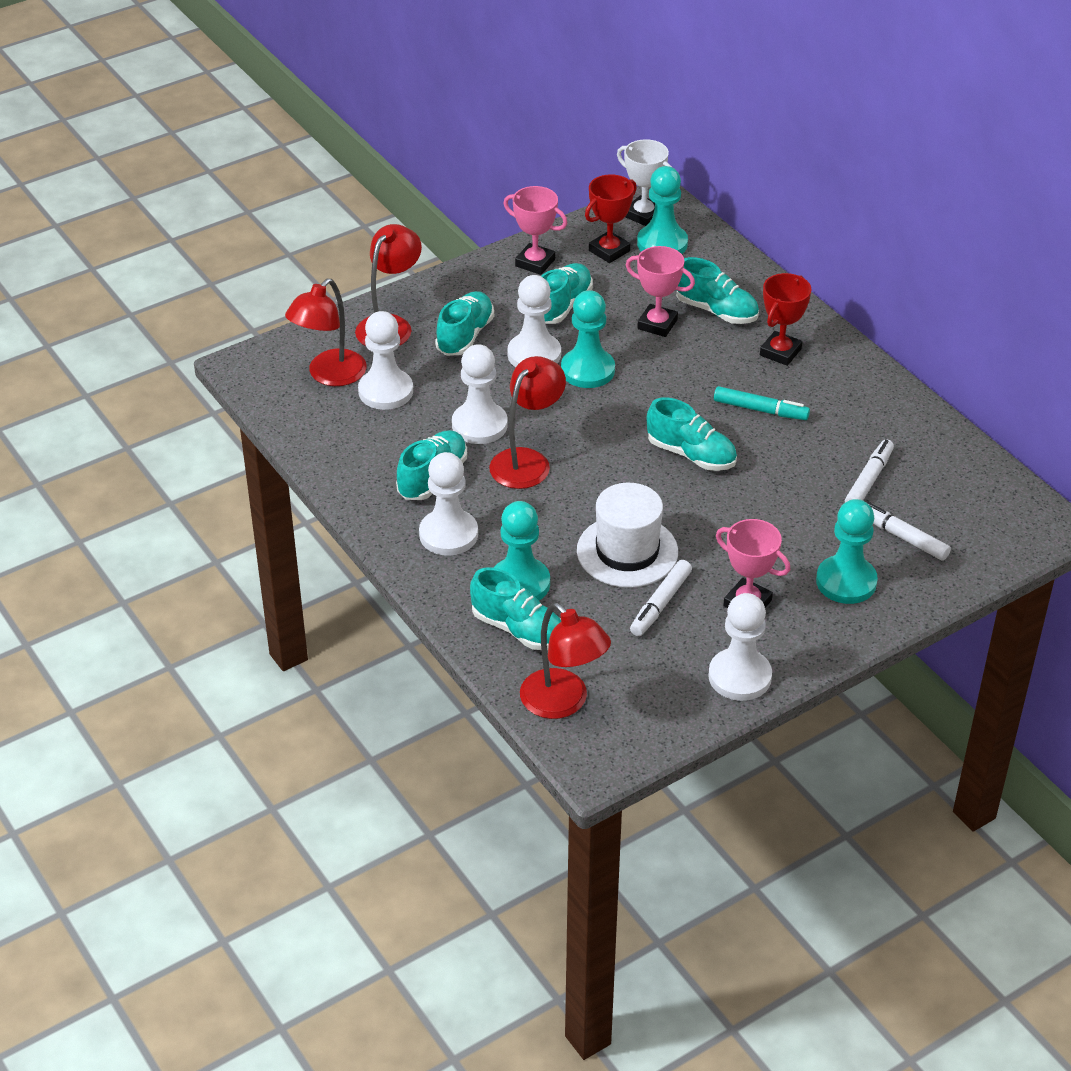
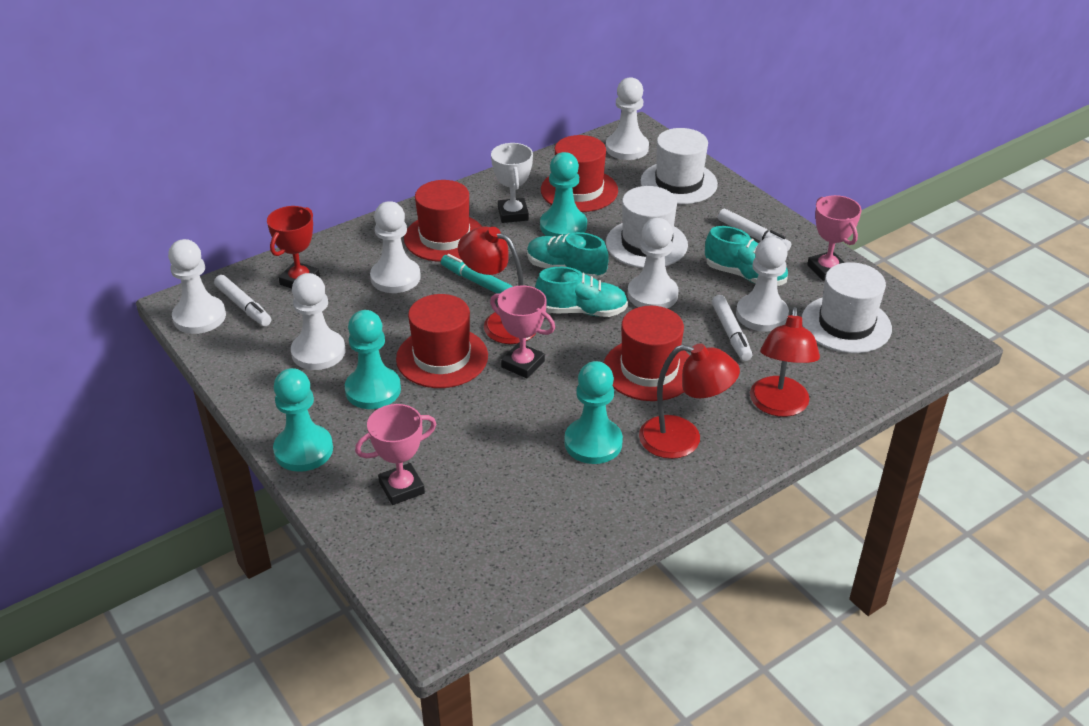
red hat: none = 0 -> [396,294,488,388] [404,180,482,262] [541,135,618,212] [603,306,690,401] = 4
red lamp: [285,279,367,386] [355,224,422,346] [489,356,566,489] [520,603,611,719] = 4 -> [458,226,535,344] [639,343,740,459] [750,307,820,417] = 3
red trophy: [585,174,637,263] [760,273,812,366] = 2 -> [267,206,320,288] = 1
turquoise shoe: [396,430,467,500] [435,291,494,356] [470,568,561,650] [541,263,593,324] [647,398,737,471] [676,257,759,324] = 6 -> [527,232,609,279] [535,267,628,317] [705,226,788,286] = 3
white hat: [577,483,678,588] = 1 -> [606,186,688,268] [641,128,718,204] [802,262,892,353] = 3
white pawn: [358,311,413,410] [419,452,478,556] [452,344,508,444] [507,275,561,367] [708,593,772,701] = 5 -> [168,239,226,334] [291,273,346,370] [370,201,421,293] [606,77,649,160] [627,218,679,308] [736,237,789,331] = 6

